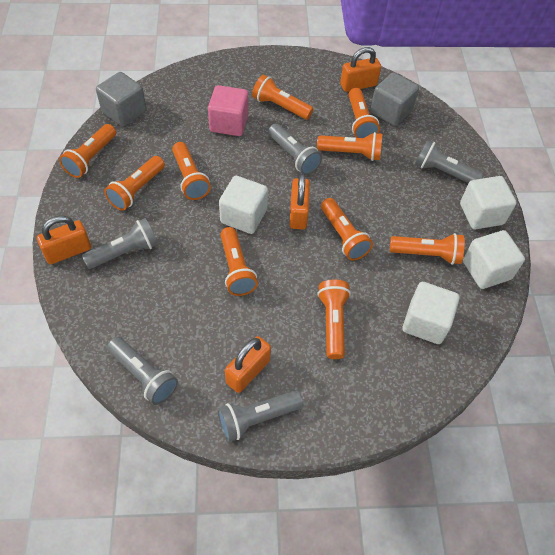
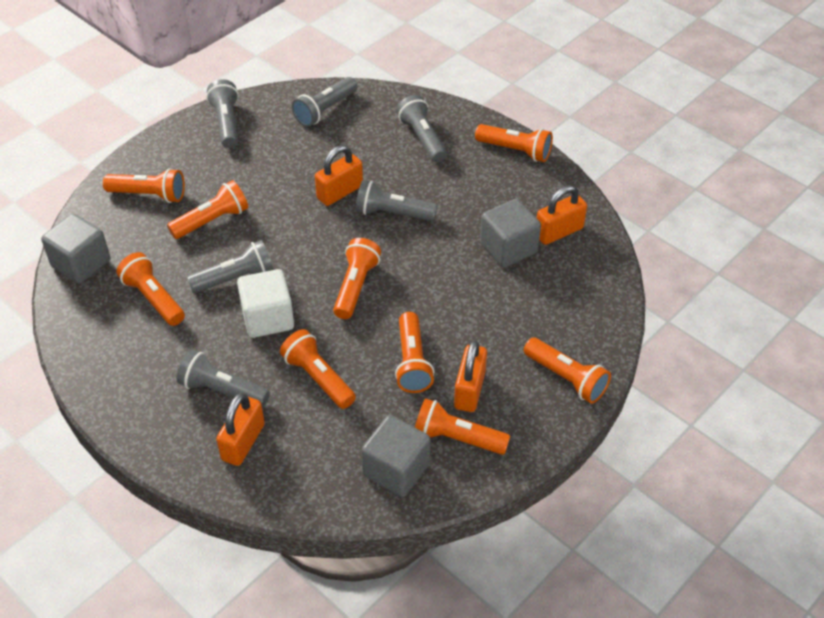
grey cube: [96,72,147,127] [370,72,419,126] = 2 -> [41,213,110,284] [361,415,431,497] [480,199,541,268] = 3
grey flashlight: [82,218,158,269] [107,337,178,405] [217,390,303,442] [268,124,322,175] [415,140,483,183] = 5 -> [177,350,270,408] [187,240,274,293] [206,79,239,148] [292,77,357,127] [355,180,437,221] [396,95,447,163] = 6
orange flashlight: [59,124,116,178] [104,156,165,211] [172,142,211,200] [220,227,258,296] [252,75,313,120] [317,132,382,161] [317,279,351,359] [321,198,373,260] [349,88,380,138] [390,233,465,265] = 10 -> [103,168,185,203] [116,252,185,326] [167,180,248,239] [280,329,356,409] [333,238,381,319] [395,312,435,393] [415,398,510,455] [475,124,553,162] [524,338,611,404] = 9
pink cube: [208,85,248,136] = 1 -> none = 0
white cube: [219,176,268,234] [403,282,460,344] [460,176,517,229] [463,230,525,289] = 4 -> [237,269,294,338] = 1

